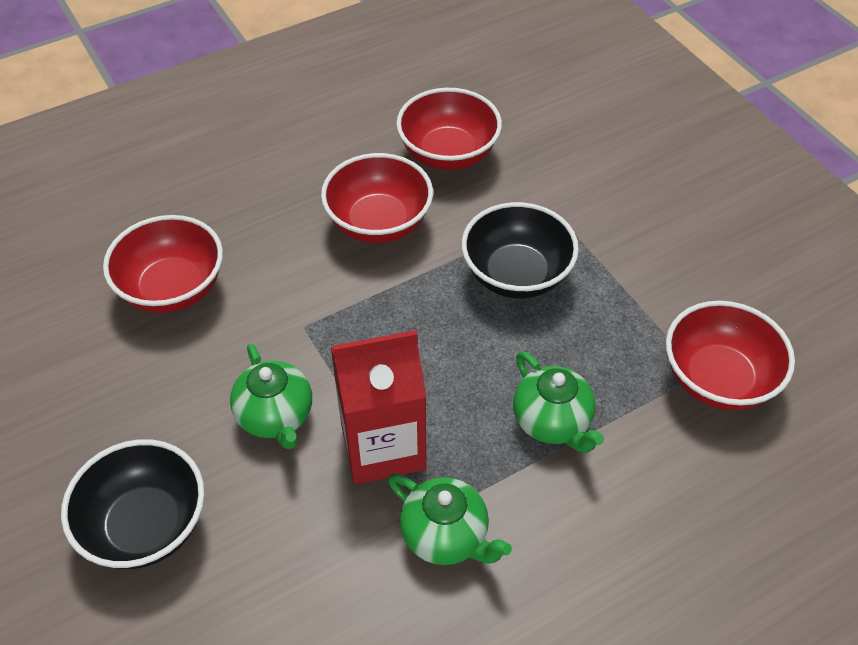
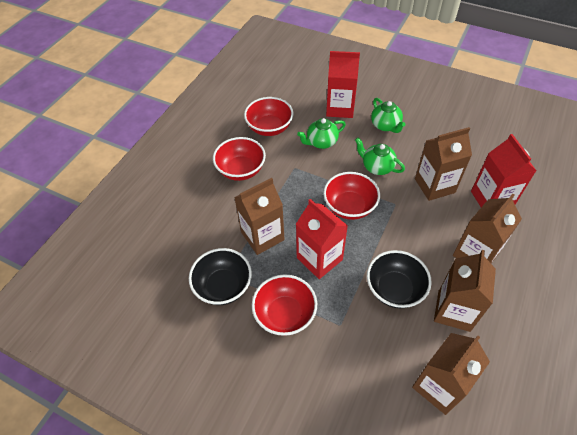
brown carton: none = 0 -> [234,178,285,255] [412,333,490,415] [415,127,472,201] [434,250,496,332] [453,194,522,263] = 5
red carton: [331,330,426,484] = 1 -> [296,199,348,279] [326,51,360,118] [471,134,537,207] = 3

